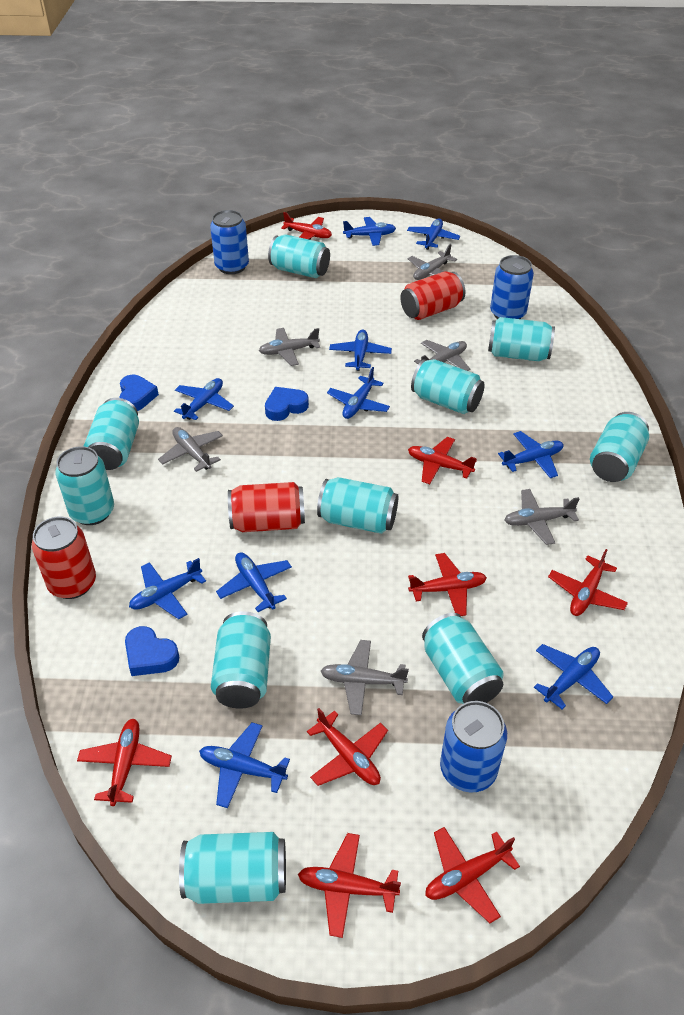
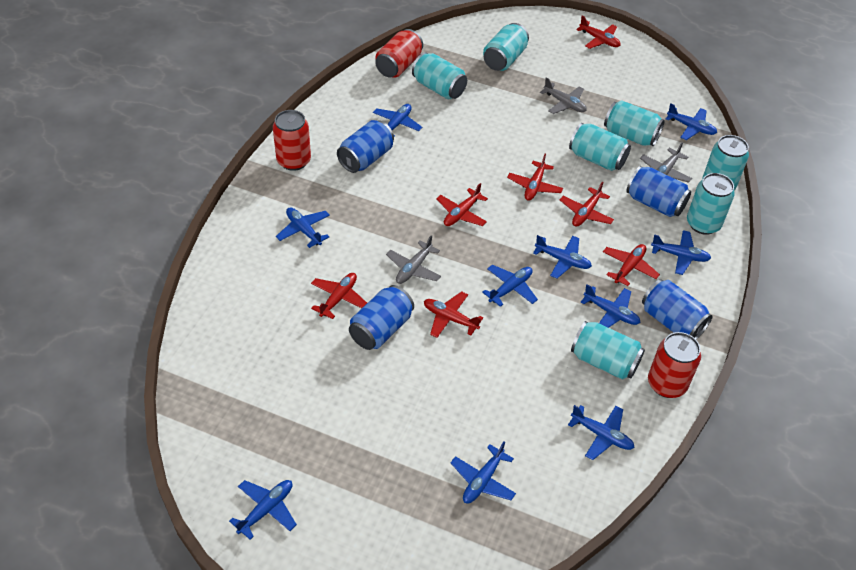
blue can: [210,210,249,274] [440,701,507,793] [490,255,534,319] = 3 -> [337,120,394,173] [349,285,414,350] [626,166,691,217] [642,279,713,339] = 4
blue heart: [119,375,159,411] [125,626,179,676] [265,387,309,421] = 3 -> none = 0
grey plane: [158,427,223,472] [259,328,320,366] [321,640,409,715] [408,244,457,280] [414,340,470,371] [504,489,580,545] = 6 -> [386,235,441,284] [540,78,587,114] [640,143,692,183] = 3
red plane: [77,719,172,806] [281,212,332,240] [298,833,401,938] [307,708,388,786] [408,437,477,484] [408,553,487,616] [425,827,520,923] [548,549,628,616] = 8 -> [311,273,367,319] [424,291,483,338] [436,183,488,226] [507,154,563,201] [560,182,614,227] [576,16,621,49] [603,244,660,286] = 7
turquoise can: [55,446,114,525] [84,398,139,470] [179,832,286,904] [211,611,271,708] [268,234,330,278] [317,477,398,534] [411,359,485,414] [422,613,504,704] [488,317,555,361] [590,412,649,482] = 10 -> [412,52,467,99] [483,23,529,71] [569,123,631,171] [571,321,645,380] [604,100,665,146] [687,173,735,235] [703,135,749,190] = 7

